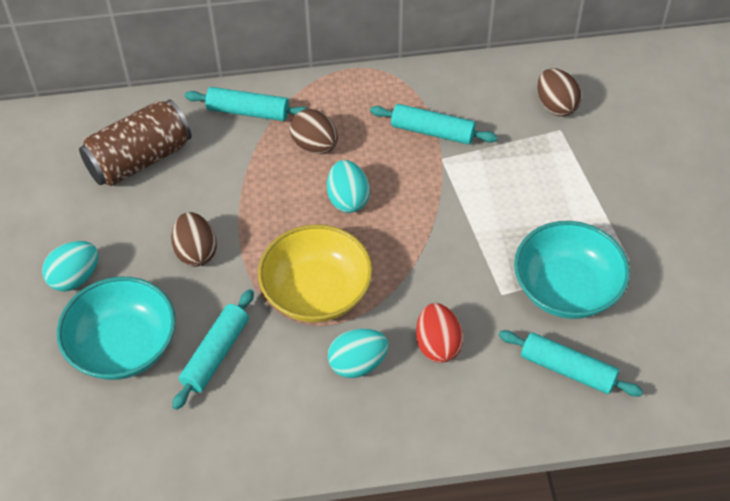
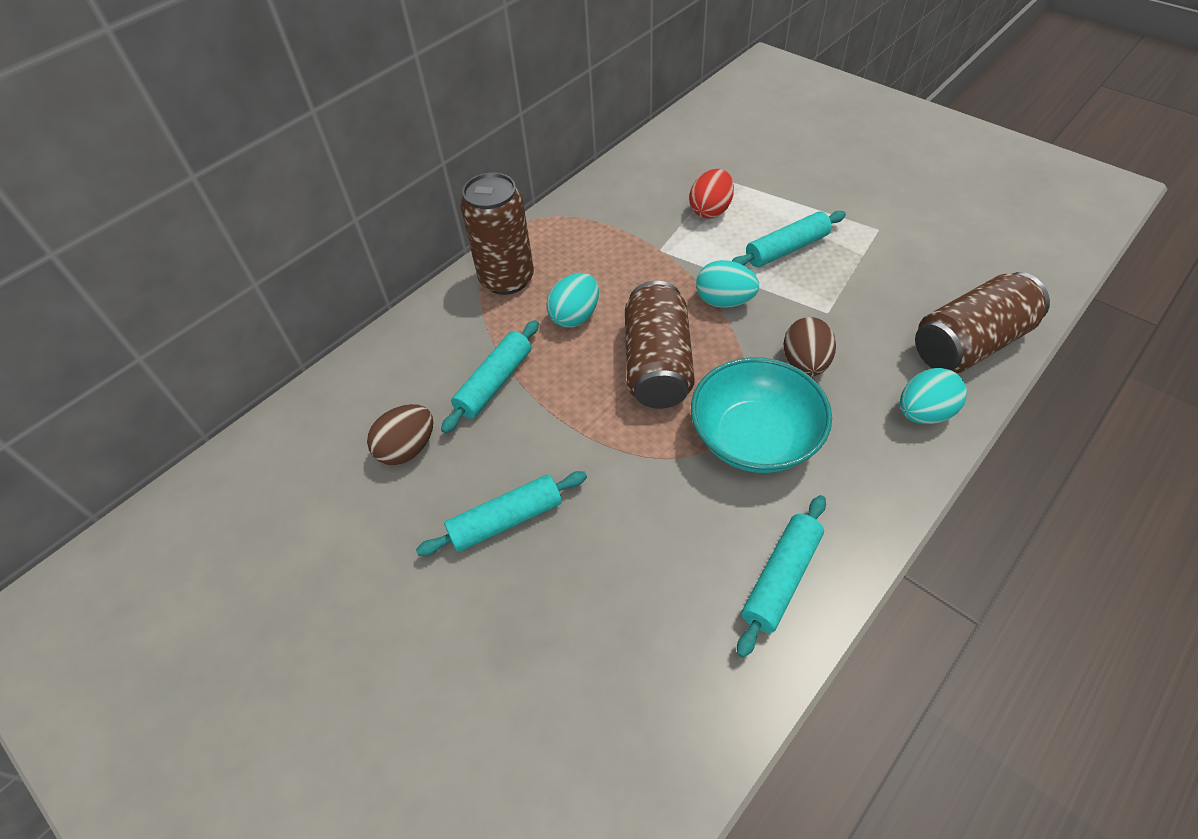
brown can: [79,99,192,186] = 1 -> [460,173,534,295] [625,281,695,409] [915,272,1050,373] = 3
brown egg: [171,212,217,267] [290,109,338,153] [537,68,582,116] = 3 -> [367,404,433,465] [783,317,836,376] = 2
turquoise bowl: [57,277,176,380] [514,221,630,319] = 2 -> [691,357,832,473] = 1
yellow bowl: [258,224,373,323] = 1 -> none = 0

